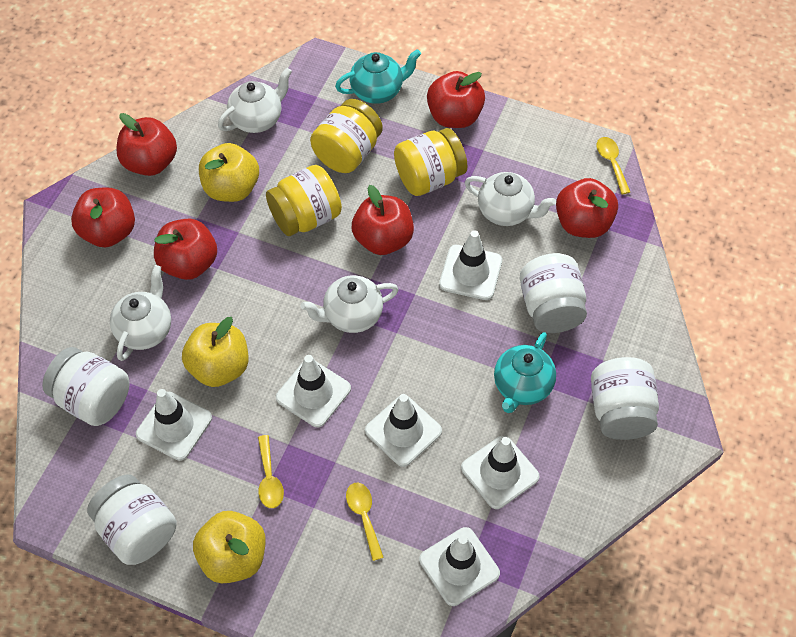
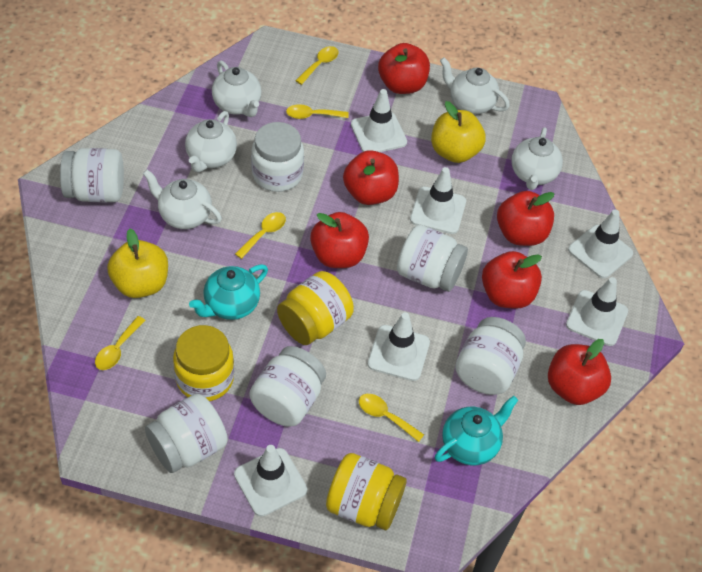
white jar: [42,347,130,426] [87,474,177,565] [520,253,587,333] [591,357,659,440] = 4 -> [60,148,124,203] [145,394,228,473] [249,346,326,427] [251,122,304,192] [397,225,468,292] [455,317,526,395] = 6
white teapot: [110,265,171,361] [218,68,292,133] [300,275,399,333] [465,172,556,226] = 4 -> [143,170,222,229] [185,111,237,172] [212,61,261,117] [440,57,510,114] [511,127,563,190] = 5
yellow apple: [182,317,248,387] [193,511,265,583] [199,143,259,202] = 3 -> [107,229,168,298] [431,101,486,163] = 2
yellow spoon: [258,435,284,508] [346,483,384,561] [597,137,630,194] = 3 -> [95,316,146,370] [235,212,286,259] [286,104,349,119] [296,46,339,85] [359,394,424,442] = 5

